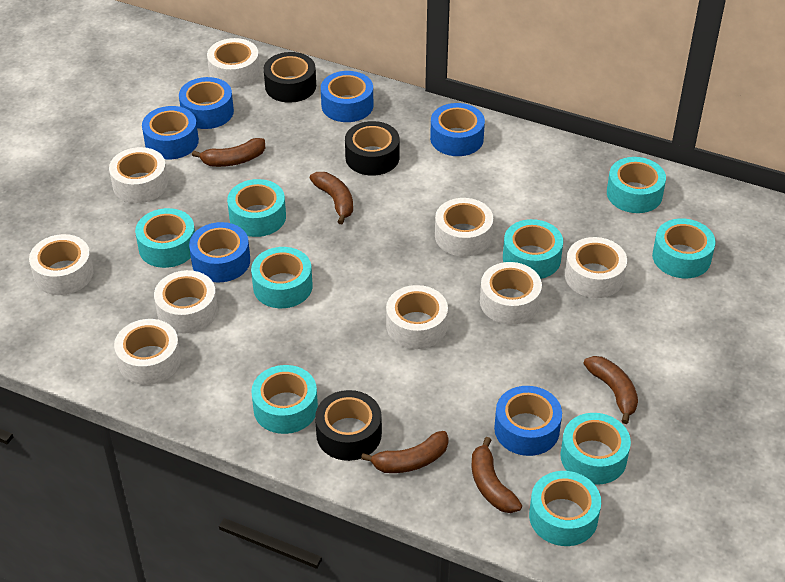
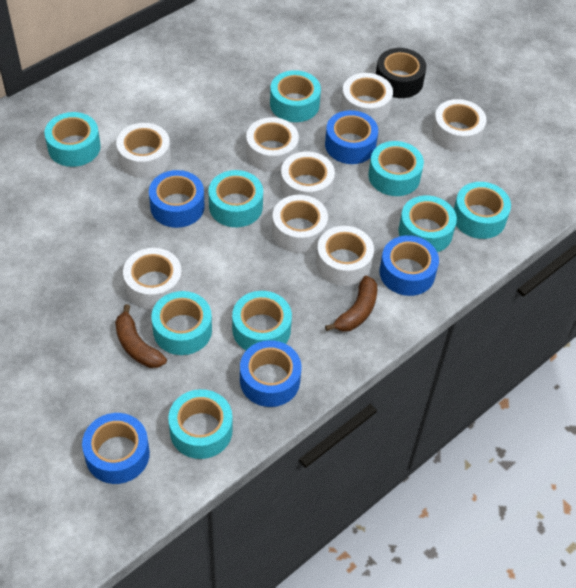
black tape: [264,52,316,103] [315,390,382,461] [345,121,400,176] = 3 -> [376,48,427,98] = 1
blue tape: [142,106,199,159] [179,77,234,129] [189,222,250,282] [321,71,373,122] [430,103,485,156] [494,386,562,456] = 6 -> [82,413,150,484] [149,170,205,228] [240,340,301,407] [325,110,378,164] [379,235,439,296] = 5
brown banana: [192,138,265,167] [310,172,353,224] [361,431,449,473] [472,437,522,513] [583,356,638,424] = 5 -> [115,304,167,368] [325,276,377,332] = 2
white tape: [29,234,94,295] [109,147,168,203] [114,319,181,385] [154,270,218,334] [207,38,260,88] [386,285,448,349] [435,198,493,257] [480,262,542,325] [565,237,627,298] = 9 -> [116,123,171,178] [123,248,183,310] [246,117,299,172] [272,195,328,253] [280,152,335,204] [316,226,374,286] [341,73,393,123] [432,99,486,152] = 8

